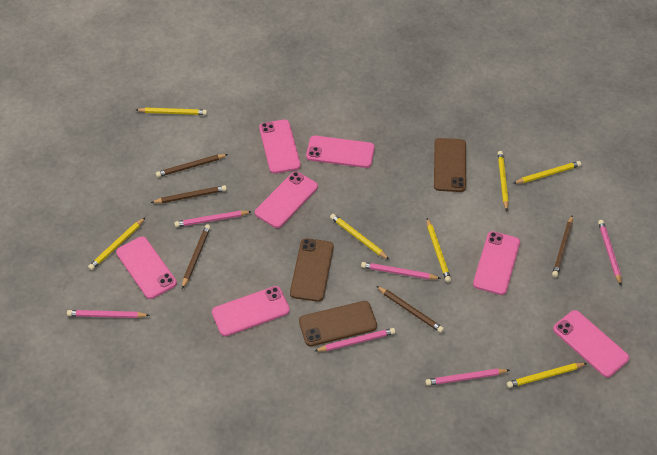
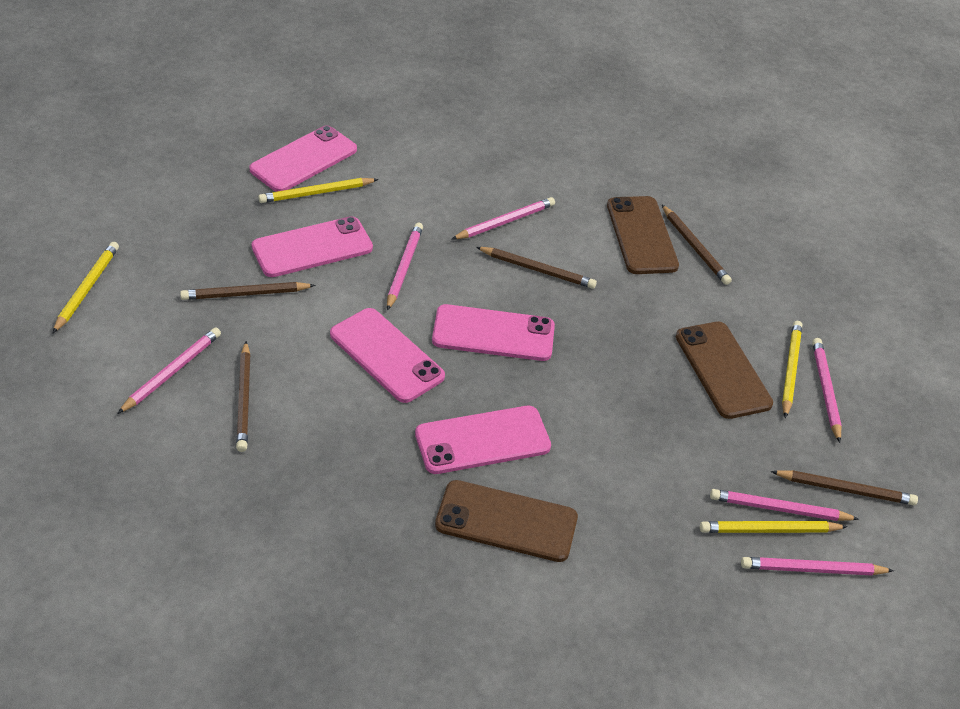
pink phone: [116,237,177,299] [212,286,290,336] [255,171,318,228] [259,119,301,173] [306,136,375,168] [473,231,520,295] [553,310,629,377] = 7 -> [249,125,357,192] [252,216,373,277] [330,308,445,403] [415,406,551,474] [432,304,555,361] = 5
yellow pencil: [88,218,145,270] [136,108,207,115] [330,214,390,260] [427,218,451,282] [498,151,509,211] [507,363,587,388] [513,161,581,184] = 7 -> [52,242,119,334] [258,178,378,203] [700,521,848,533] [782,321,802,418] = 4

